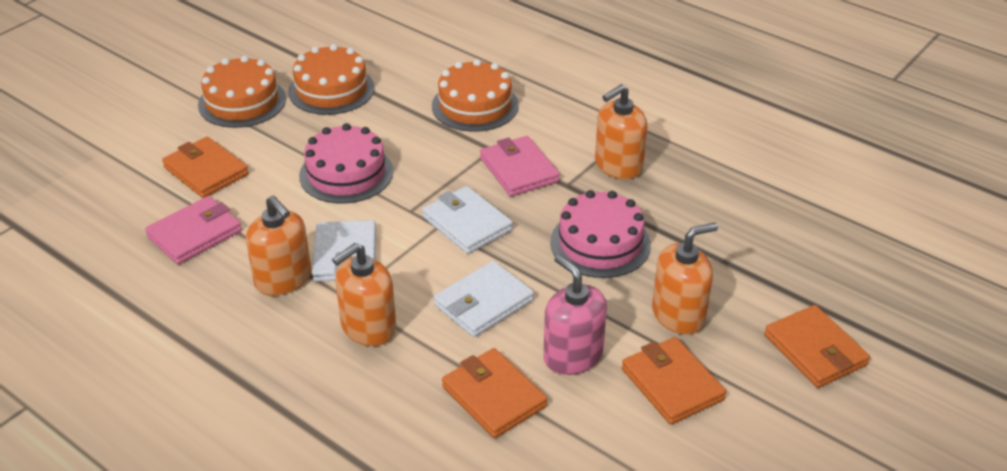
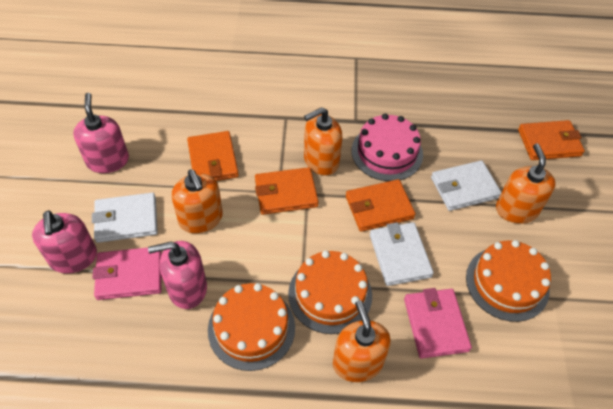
pink cake: [299,123,393,204] [550,190,651,278] = 2 -> [352,114,423,181] = 1
pink soap dispenser: [543,255,607,375] = 1 -> [32,210,97,273] [73,93,129,173] [148,241,207,309] = 3

